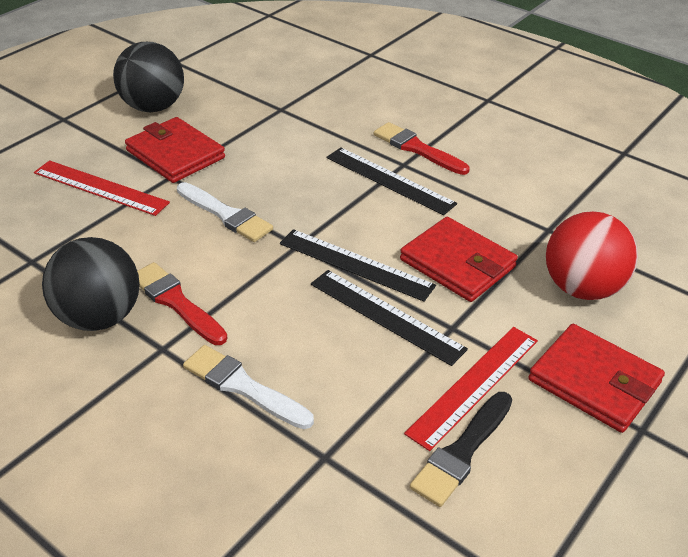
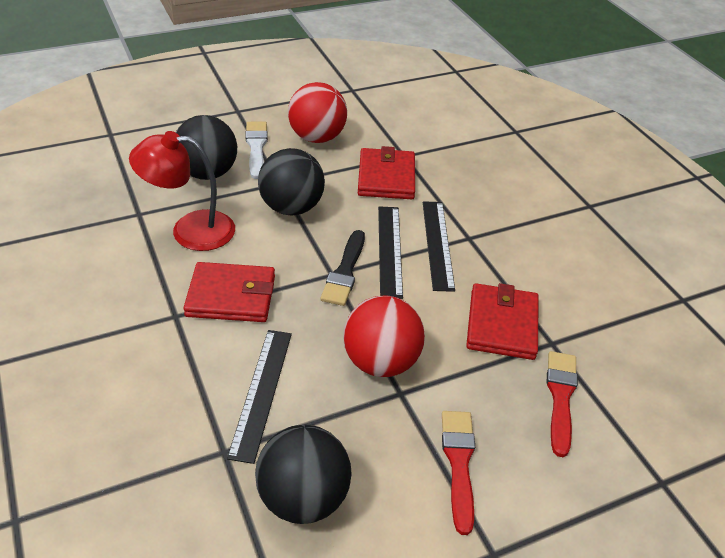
black ball: [42,237,140,331] [113,42,184,112] = 2 -> [176,115,237,180] [255,425,352,524] [258,148,325,216] = 3
red ball: [546,211,638,300] = 1 -> [288,82,347,143] [343,295,425,377] = 2
red lamp: none = 0 -> [129,131,235,251] = 1
red ruler: [34,160,170,216] [404,327,538,451] = 2 -> none = 0
white brush: [177,182,273,242] [183,345,314,429] = 2 -> [245,122,268,179] = 1

